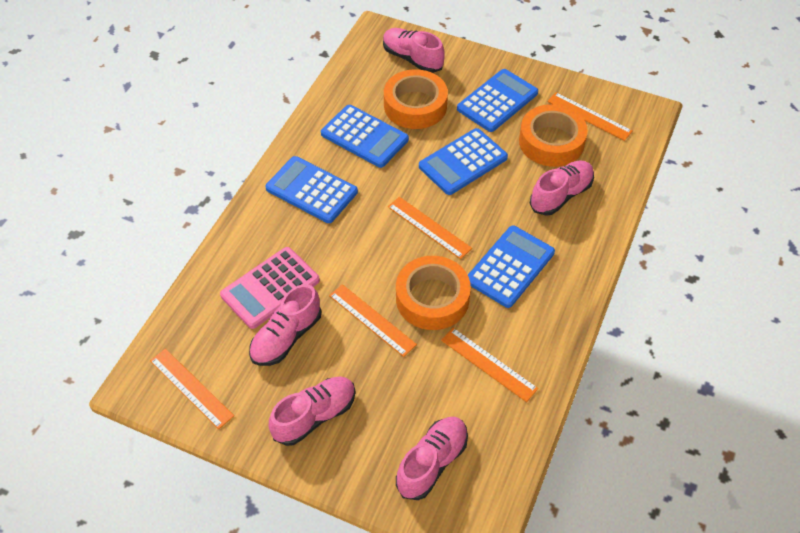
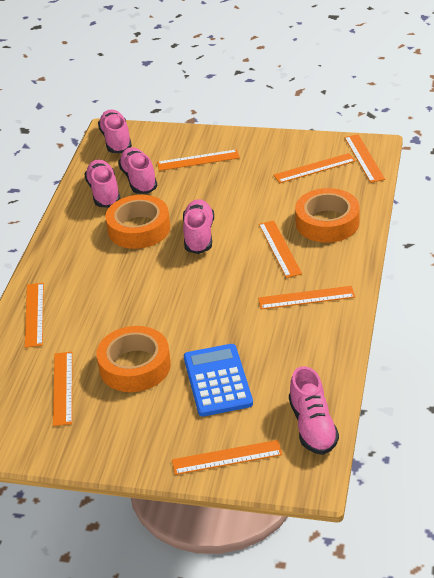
blue calculator: [265,156,358,223] [321,105,409,168] [419,128,508,195] [457,69,538,132] [468,225,555,308] = 5 -> [184,344,253,417] = 1
orange ruler: [150,349,234,429] [329,284,417,357] [388,197,472,259] [441,328,538,402] [547,92,633,141] = 5 -> [25,283,44,348] [53,352,73,426] [157,149,240,171] [172,440,282,475] [258,286,355,310] [259,220,302,278] [274,153,356,183] [344,134,385,183] = 8
pink calculator: [220,247,320,329] = 1 -> none = 0

